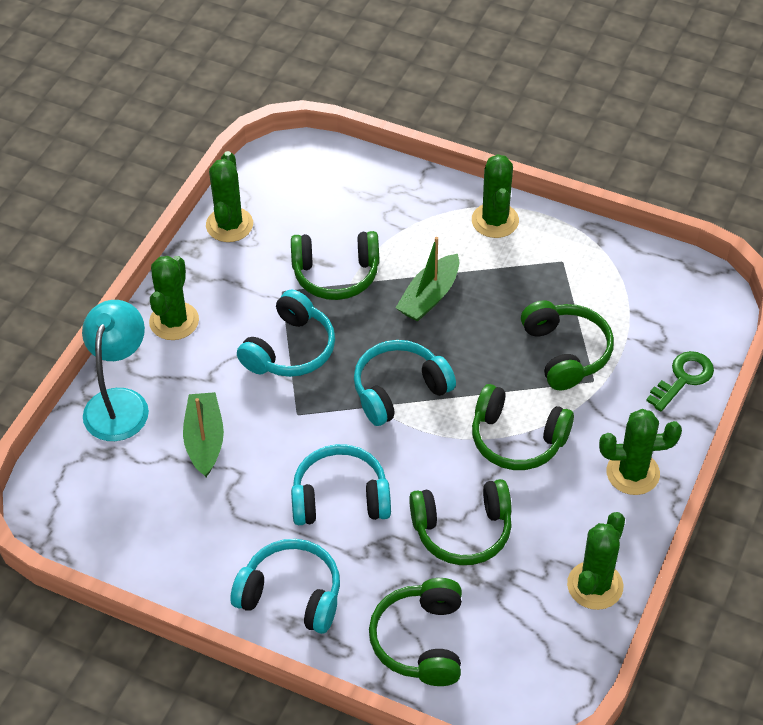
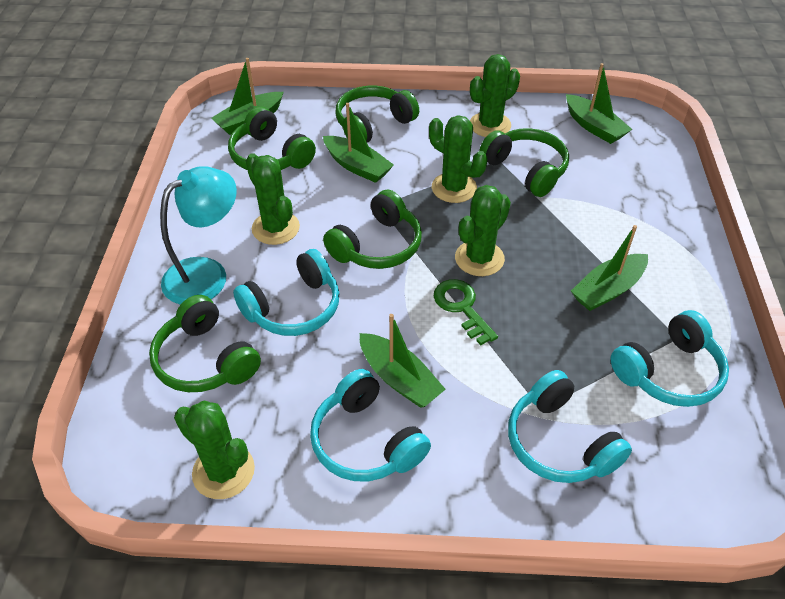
green boat: [183,392,224,477] [396,237,459,322] = 2 -> [211,58,283,135] [323,103,394,183] [360,314,446,408] [566,63,632,144] [571,225,648,311] = 5

